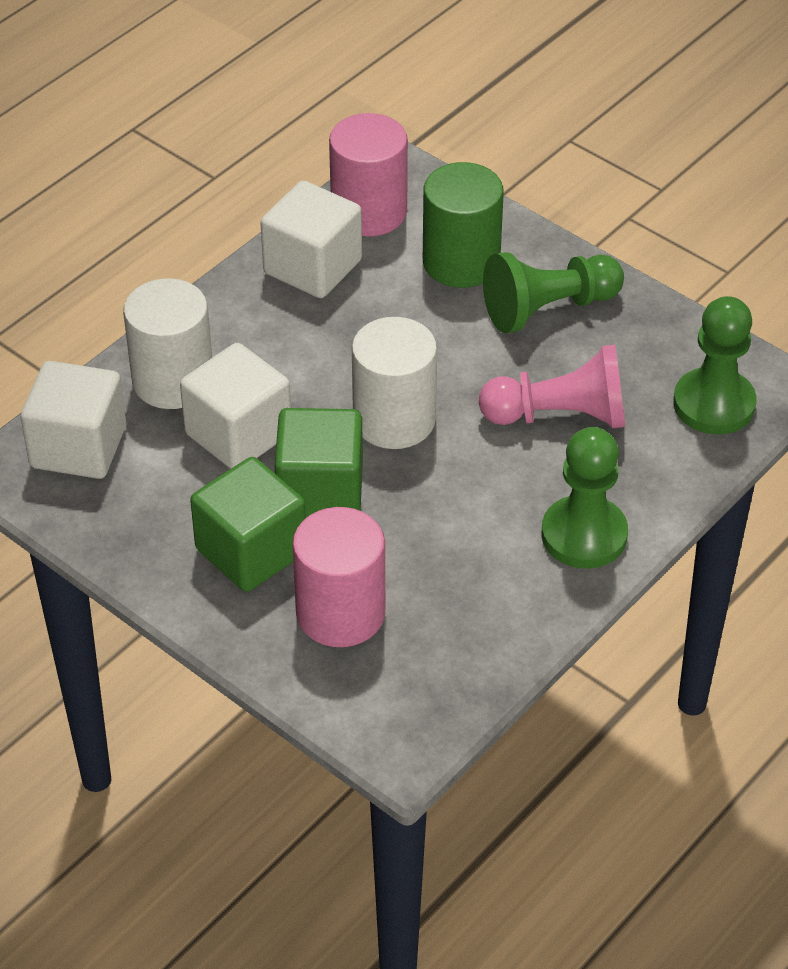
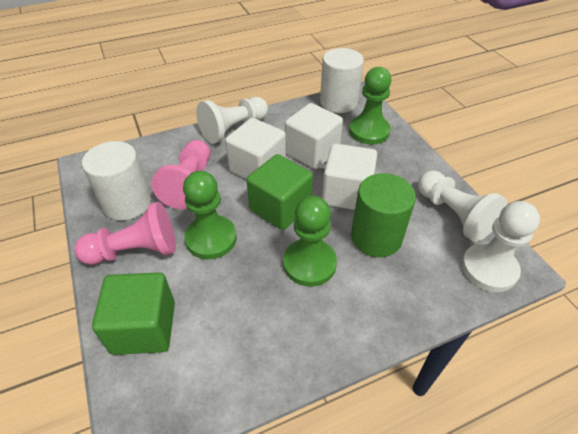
pink cylinder: [292,507,385,647] [329,113,408,237] = 2 -> none = 0
pink pawn: [479,345,625,429] = 1 -> [74,202,176,265] [151,140,210,209] = 2
white pawn: none = 0 -> [196,97,268,144] [418,170,507,242] [462,201,540,292] = 3

